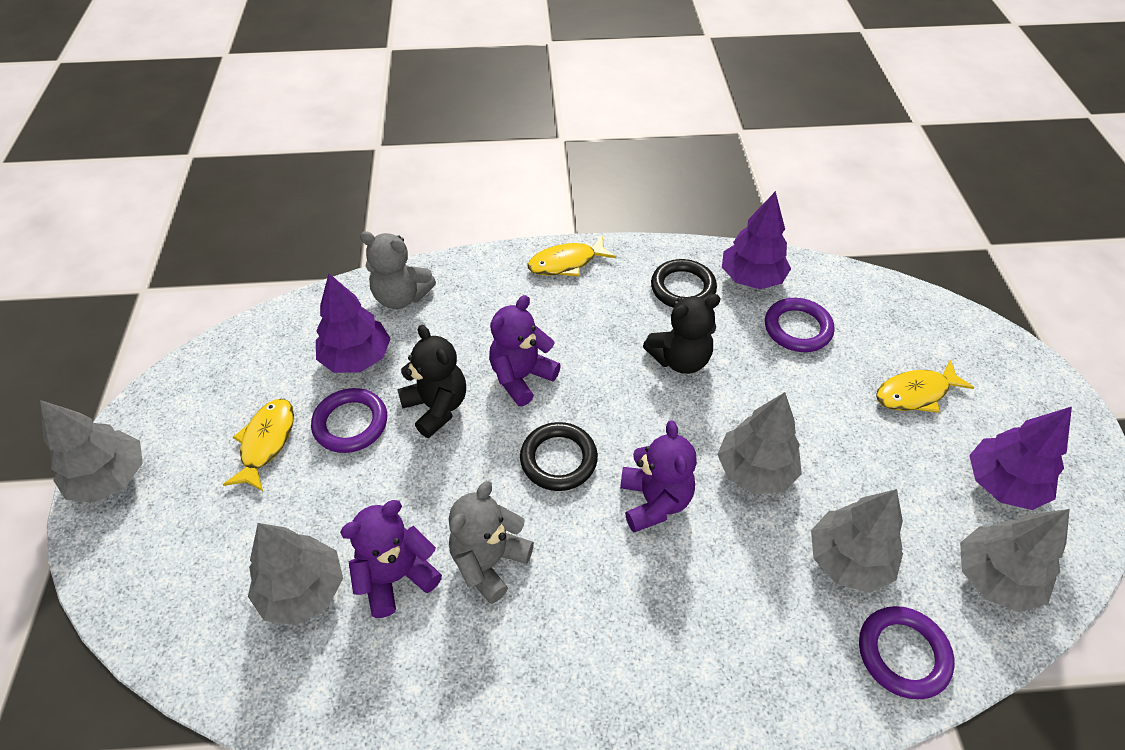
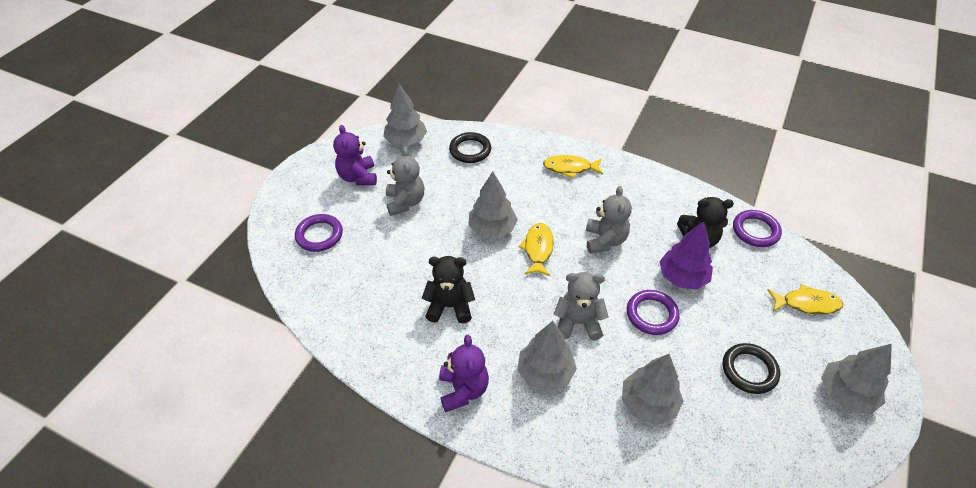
grey teddy bear: [360,231,436,309] [449,481,534,604] = 2 -> [386,148,425,216] [554,272,609,341] [586,186,632,254] = 3
purple teddy bear: [340,500,442,618] [489,295,561,406] [620,420,697,532] = 3 -> [333,125,377,185] [439,335,489,412] = 2
purple tree: [316,274,391,373] [722,191,791,289] [969,407,1072,510] = 3 -> [659,221,713,289] = 1

